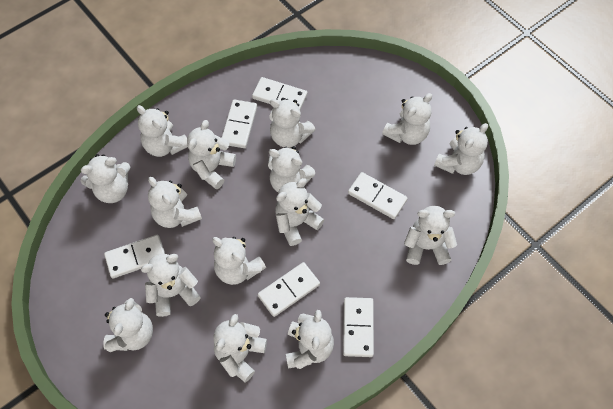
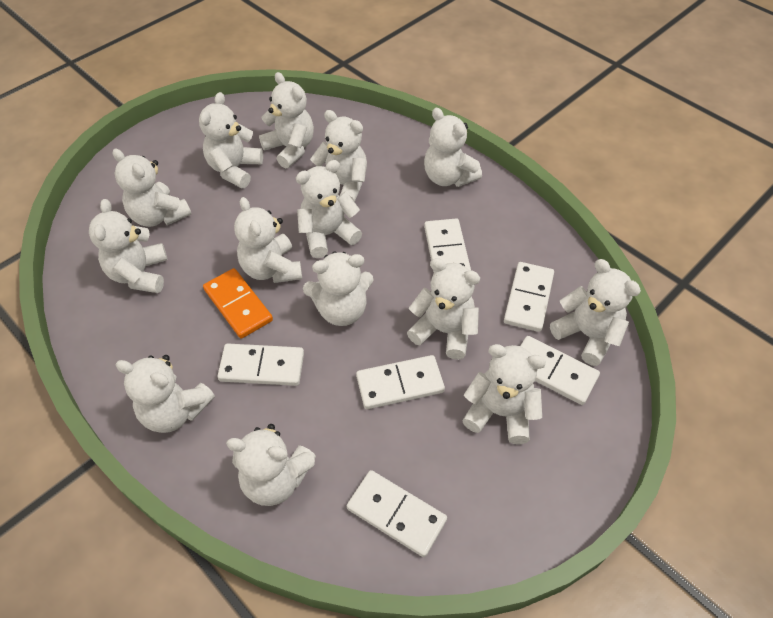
orange domino: none = 0 -> [203,268,273,339] = 1
white teddy bear: [81,154,130,203] [103,298,153,352] [137,105,188,157] [141,254,201,317] [148,177,202,228] [187,120,236,189] [212,237,266,285] [213,314,267,382] [268,146,315,192] [269,99,316,148] [275,178,324,246] [286,310,334,369] [382,93,432,145] [404,206,457,265] [434,123,488,175] = 15 -> [89,199,167,293] [113,149,192,227] [115,355,215,433] [199,92,263,188] [226,424,316,506] [234,197,302,283] [259,72,314,168] [296,160,362,258] [303,251,373,326] [310,110,367,202] [407,258,480,360] [424,108,482,187] [462,344,546,444] [550,259,641,366] = 14

